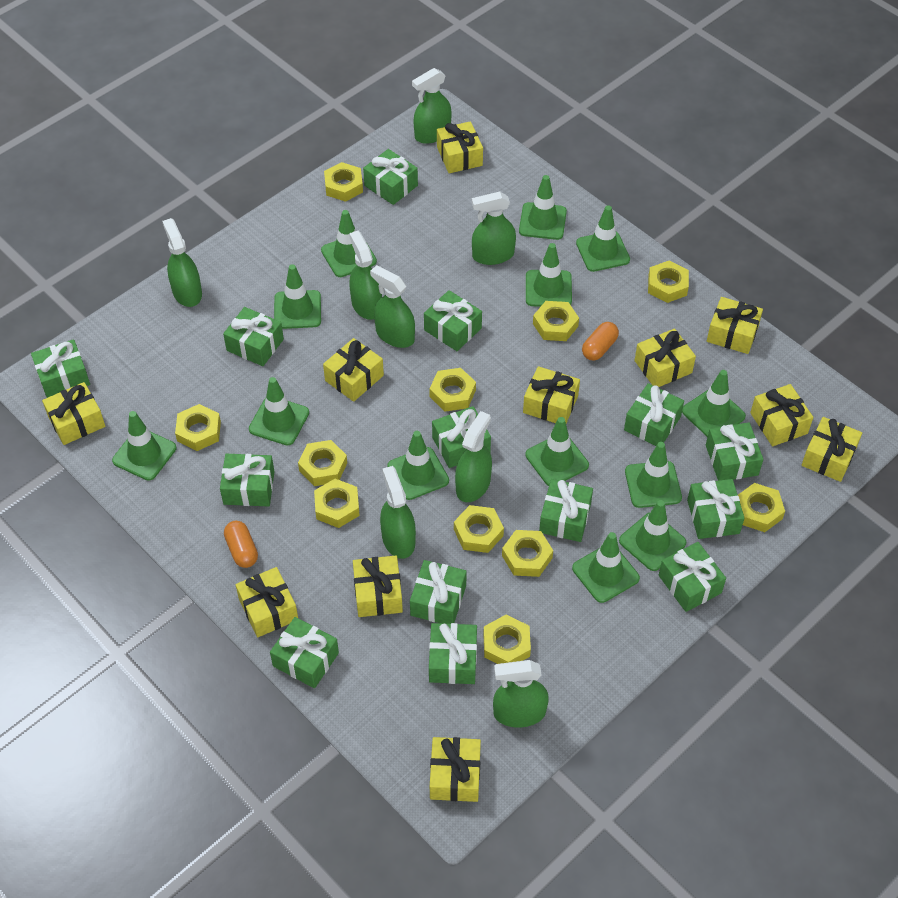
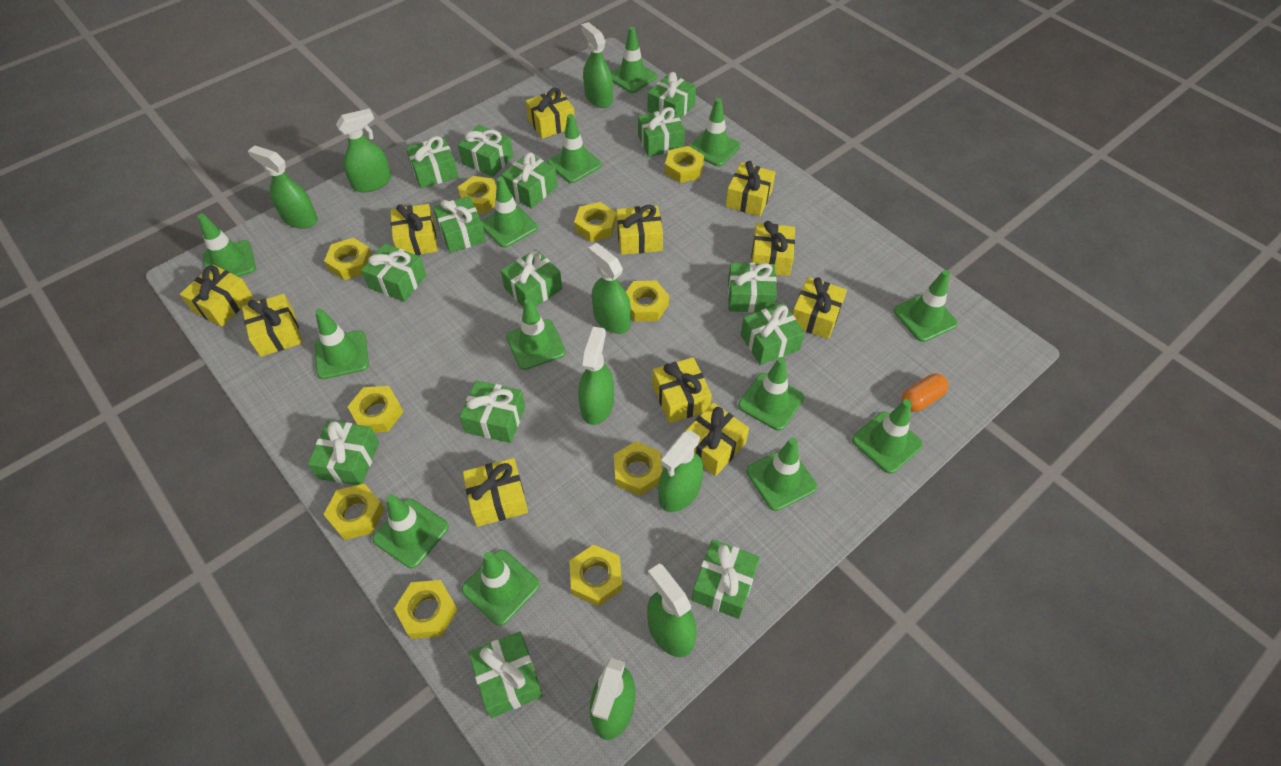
orange capsule: [224,521,258,568] [582,322,619,361] = 2 -> [902,374,949,412] = 1
yellow nut: [175,404,221,451] [298,440,347,486] [314,479,360,528] [324,162,363,202] [429,368,476,412] [454,505,504,553] [483,615,531,664] [502,530,553,577] [533,301,579,341] [648,260,689,303] [738,483,785,532] = 11 -> [323,484,385,540] [324,238,372,280] [348,386,403,433] [394,580,458,639] [458,176,497,214] [569,545,622,607] [574,202,617,242] [614,441,662,496] [626,281,669,322] [665,146,704,183] = 10

